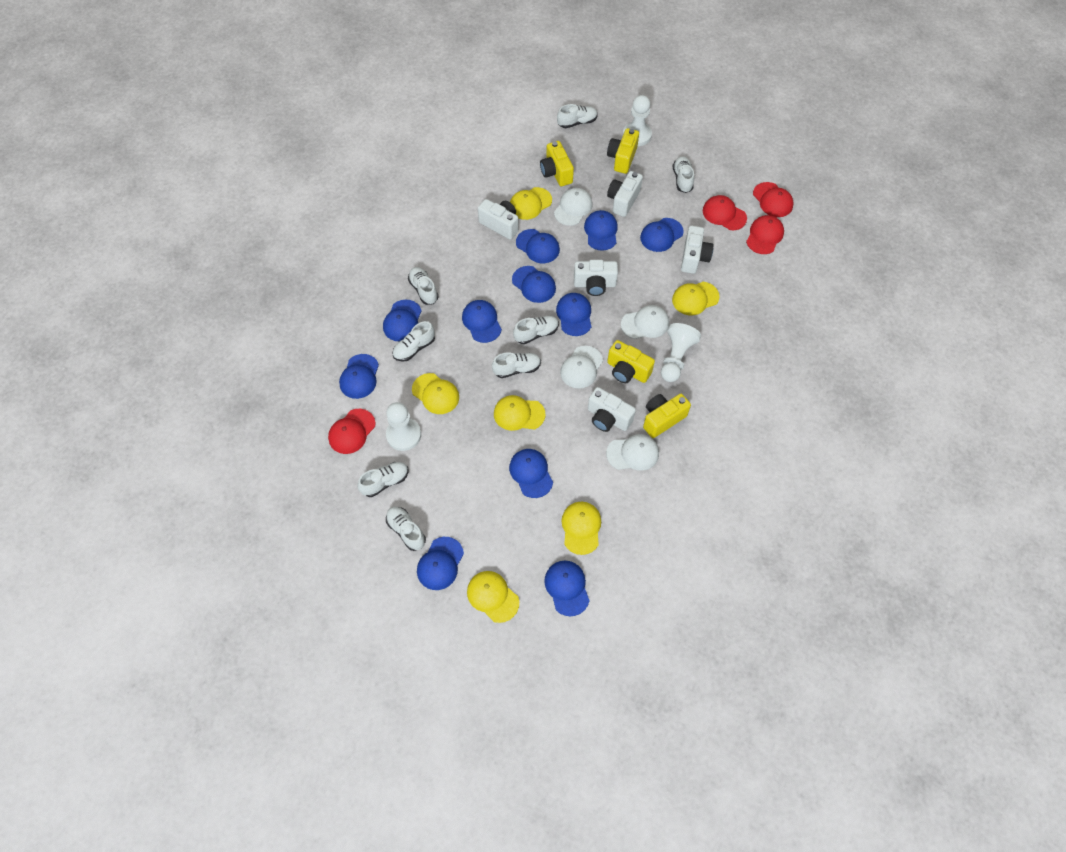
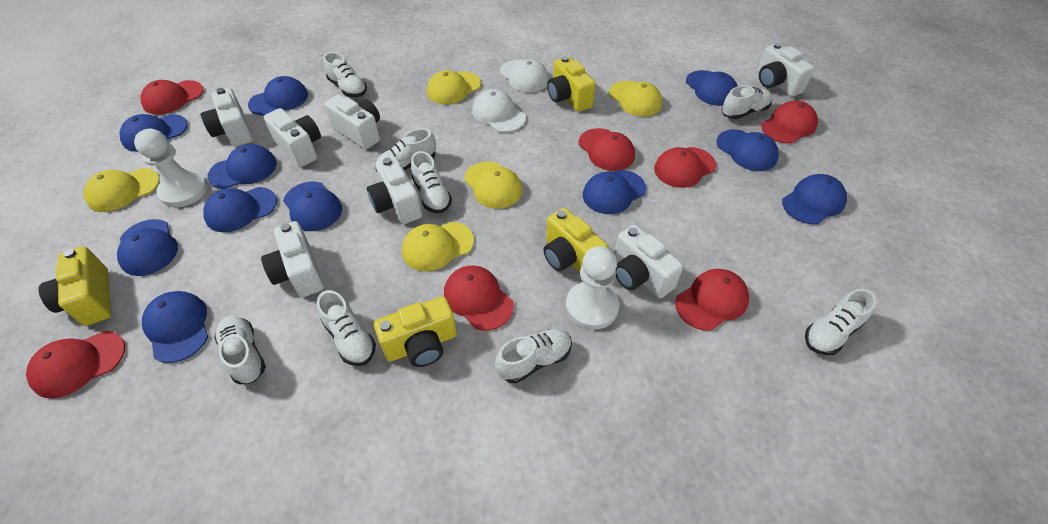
red cap: [328,409,376,454] [703,195,747,230] [746,215,784,254] [753,182,793,217] = 4 -> [26,331,125,399] [141,80,203,115] [444,265,514,331] [579,128,635,171] [654,147,716,188] [675,269,749,331] [761,101,818,144] = 7
white camera: [478,199,519,240] [574,260,618,296] [588,387,636,432] [607,171,643,217] [681,226,714,274] = 5 -> [201,88,253,147] [261,221,324,297] [264,108,321,167] [324,94,380,149] [367,157,422,224] [614,225,683,298] [757,43,815,97] = 7
white cap: [554,188,593,226] [560,346,603,389] [606,434,659,471] [621,305,669,339] = 4 -> [472,89,526,132] [500,59,549,93] = 2
white pawn: [386,402,421,451] [623,95,652,146] [661,323,701,382] = 3 -> [134,129,208,207] [566,246,619,330] = 2
yellow cap: [412,373,459,414] [467,571,519,623] [494,395,546,431] [510,187,552,220] [562,502,601,555] [672,282,719,315] = 6 -> [83,168,160,212] [402,222,474,271] [427,70,481,104] [464,162,522,209] [609,81,662,117] = 5

